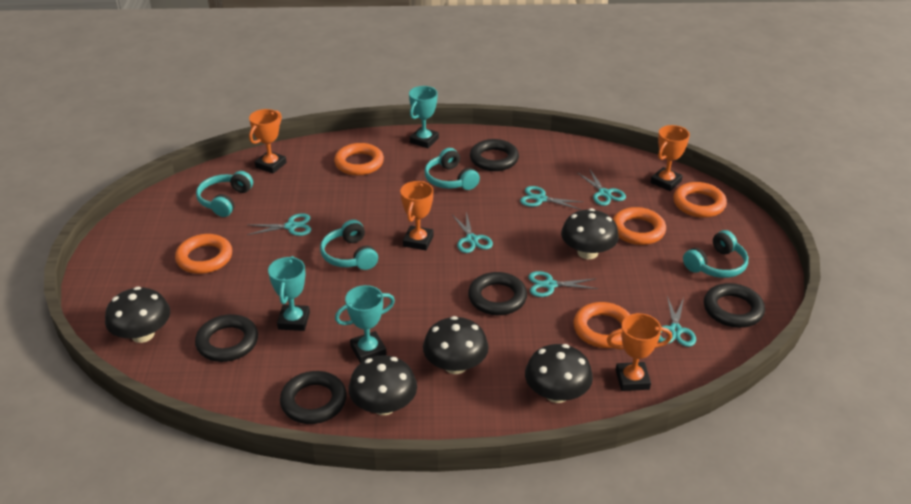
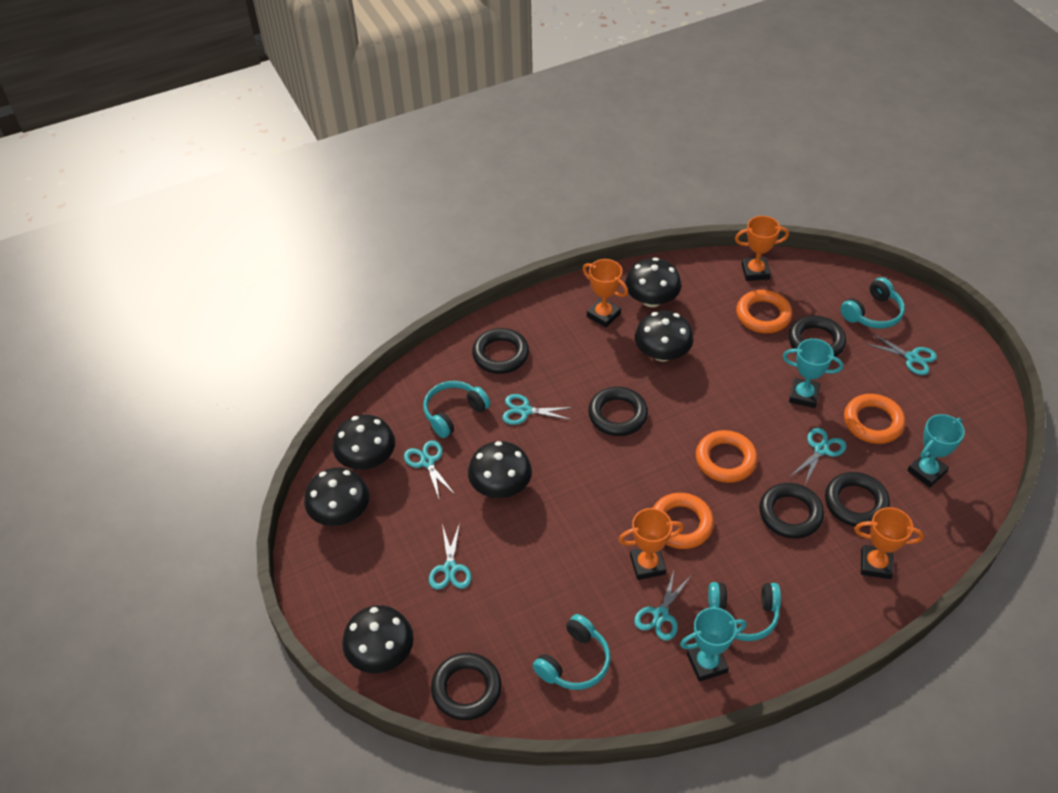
black mushroom: [105,287,170,343] [349,355,417,415] [423,316,489,374] [525,344,593,403] [561,208,619,259] = 5 -> [304,467,369,526] [332,415,395,470] [342,605,414,673] [468,441,532,498] [625,257,681,307] [635,311,693,361] = 6
black ring: [195,314,258,362] [280,371,347,424] [468,272,527,315] [470,139,519,171] [704,283,765,328] = 5 -> [431,653,501,720] [472,328,529,374] [588,387,648,436] [759,483,824,539] [789,316,846,357] [825,472,890,527] = 6
orange ring: [175,234,232,274] [334,143,384,176] [573,302,630,348] [613,207,666,245] [673,182,727,218] = 5 -> [653,493,714,549] [696,430,758,483] [736,290,793,333] [844,394,905,444] = 4

